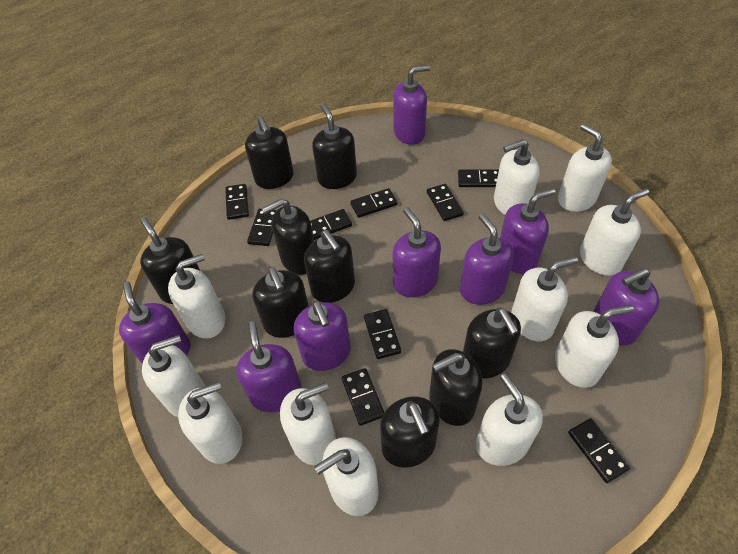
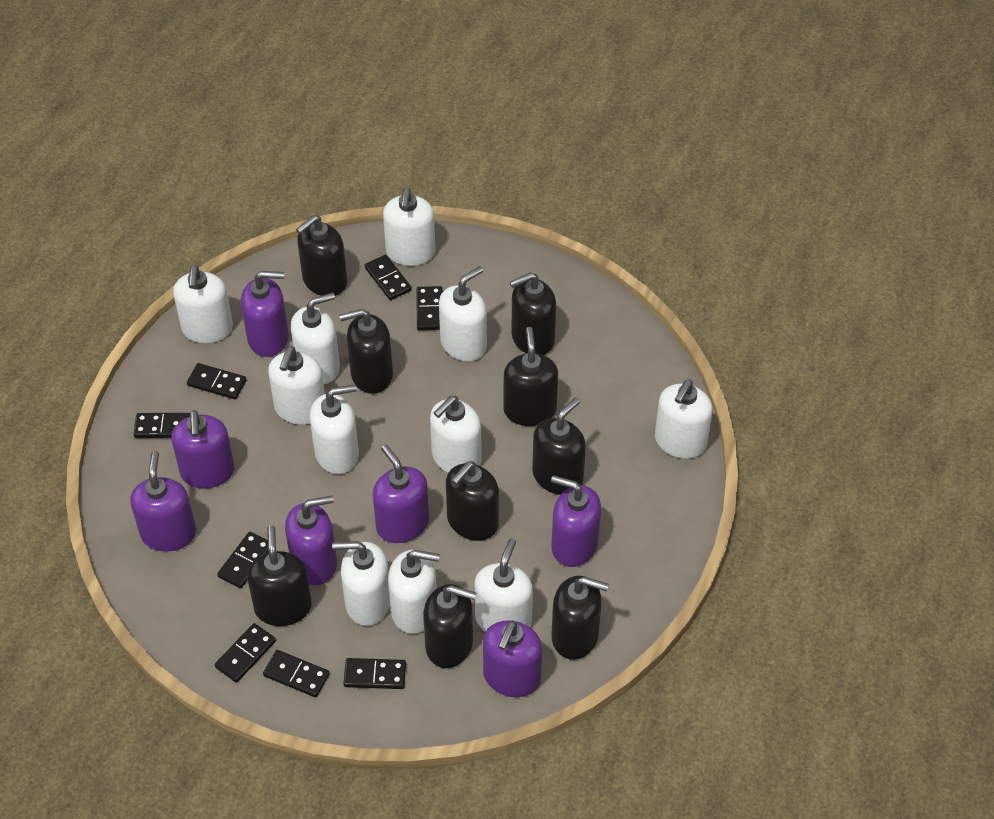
black domino: [225,184,249,220] [247,209,277,246] [310,209,352,240] [342,368,385,426] [350,188,397,218] [364,309,401,359] [427,184,464,221] [458,169,499,187] [568,418,630,483] = 9 -> [134,413,190,438] [187,363,247,400] [215,623,276,683] [217,532,268,588] [263,650,330,697] [343,658,406,689] [364,255,412,300] [416,286,443,330] = 8
purple soap dispenser: [119,281,191,364] [236,321,302,412] [294,301,351,371] [393,65,430,145] [393,207,441,297] [460,214,514,305] [500,188,556,274] [593,268,660,345] = 8 -> [130,451,196,552] [171,410,235,488] [241,271,289,357] [285,496,337,585] [373,445,429,543] [483,620,542,697] [551,475,601,567] = 7

